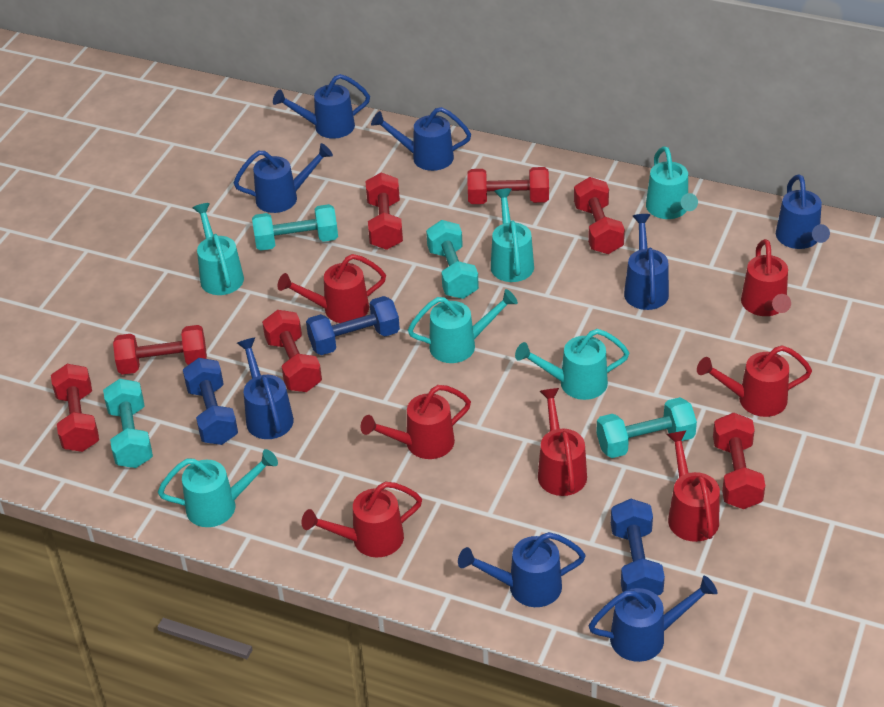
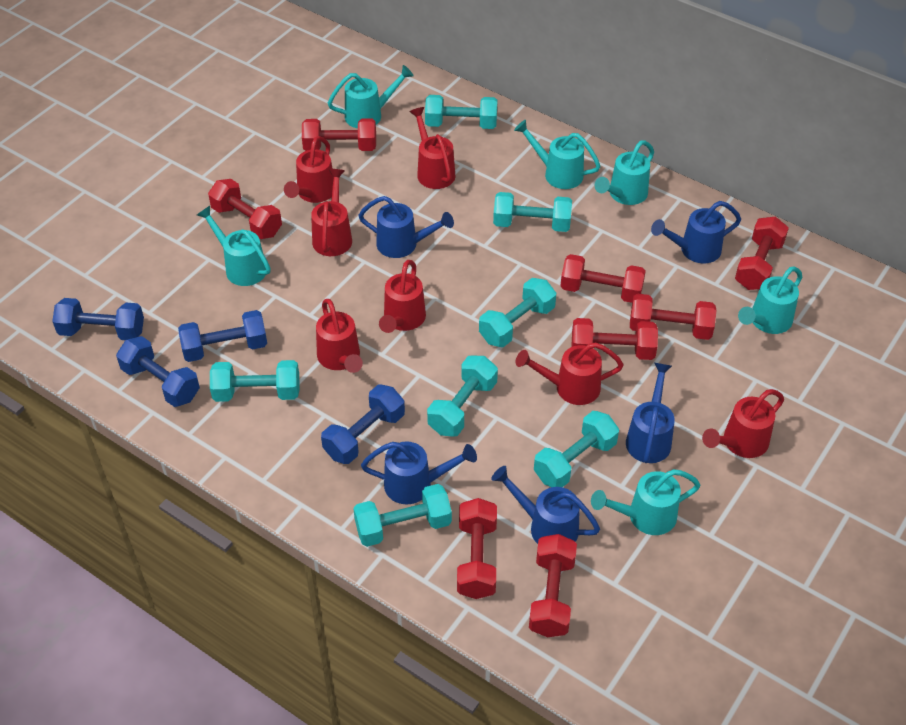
blue dumbbell: [183,358,238,445] [306,296,400,355] [611,499,665,596] = 3 -> [52,298,144,340] [116,336,200,407] [178,310,267,362] [321,385,405,464] = 4
blue watering can: [234,143,333,213] [237,338,294,439] [273,74,370,139] [371,107,471,171] [458,532,586,607] [588,576,718,662] [624,214,669,310] [776,174,830,249] = 8 -> [358,196,454,258] [361,441,477,505] [491,466,600,544] [626,363,675,463] [651,201,741,263] = 5
red dumbbell: [51,364,99,452] [113,325,207,375] [262,310,322,392] [366,172,403,250] [467,167,549,204] [574,177,625,254] [713,412,765,509] = 7 -> [208,179,282,239] [302,119,376,151] [457,498,497,599] [529,534,577,637] [560,254,646,303] [571,318,658,360] [630,294,716,340] [735,216,789,290] = 8
turquoise dumbbell: [103,379,153,468] [252,204,338,251] [426,220,479,299] [596,397,697,458] = 4 -> [210,360,299,402] [353,484,452,547] [425,95,498,129] [427,355,498,437] [479,278,556,347] [493,192,572,232] [534,411,619,487] = 7

